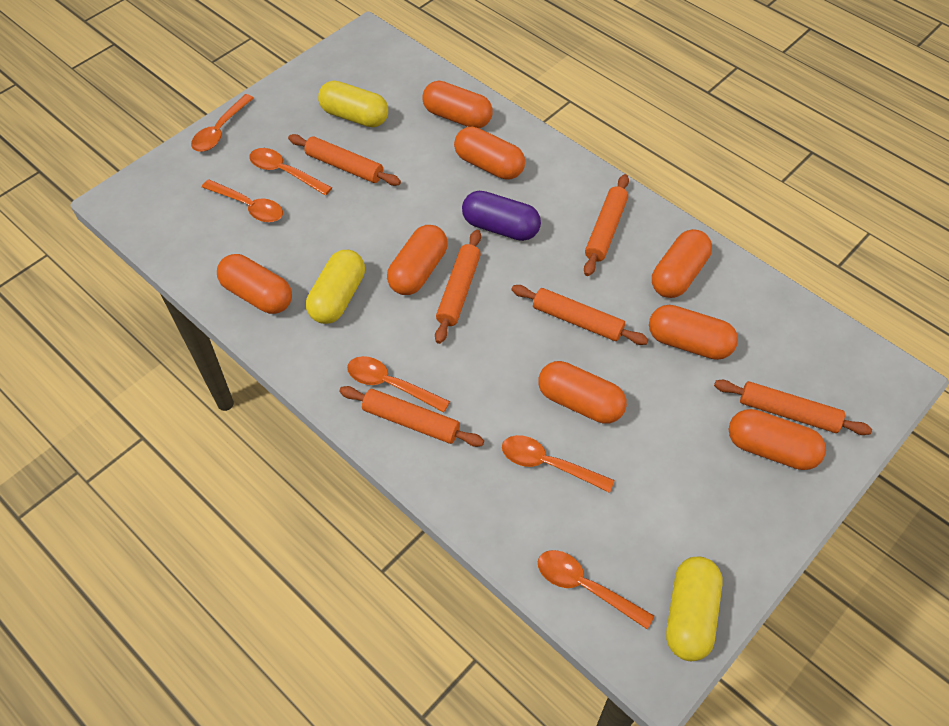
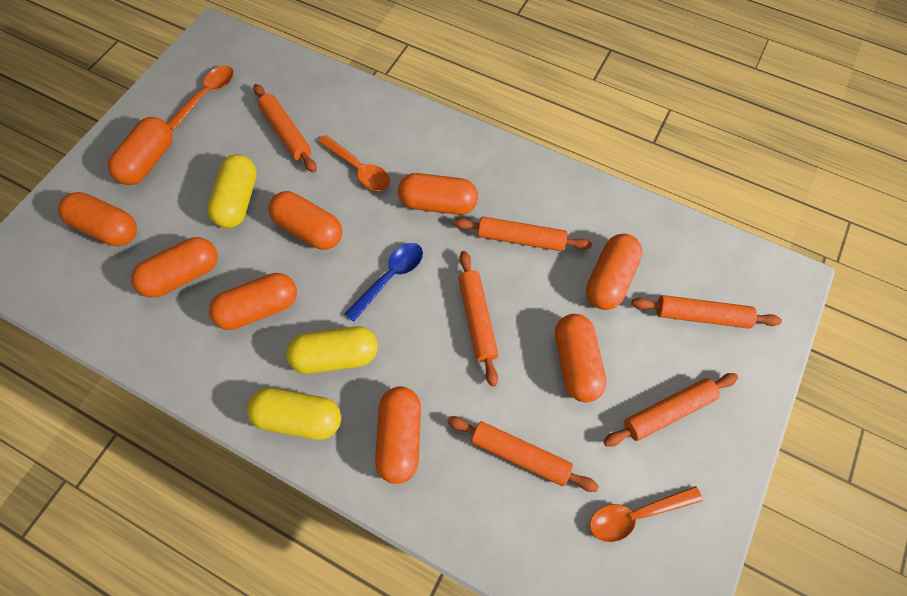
blue spoon: none = 0 -> [345,243,423,322] = 1
orange capsule: [217,254,292,314] [387,225,448,295] [422,81,493,128] [454,126,525,180] [539,361,627,424] [649,305,738,360] [652,229,712,298] [729,409,826,470] = 8 -> [58,192,137,246] [108,117,173,185] [131,237,218,298] [209,273,297,330] [269,191,342,250] [375,386,421,484] [398,173,478,215] [555,314,607,402] [586,234,642,310] = 9
orange spoon: [191,94,254,152] [202,179,283,222] [249,148,332,195] [347,356,450,413] [502,435,614,493] [538,550,654,629] = 6 -> [167,66,234,130] [318,135,390,191] [589,486,703,542] = 3
purple capsule: [462,191,541,241] = 1 -> none = 0

